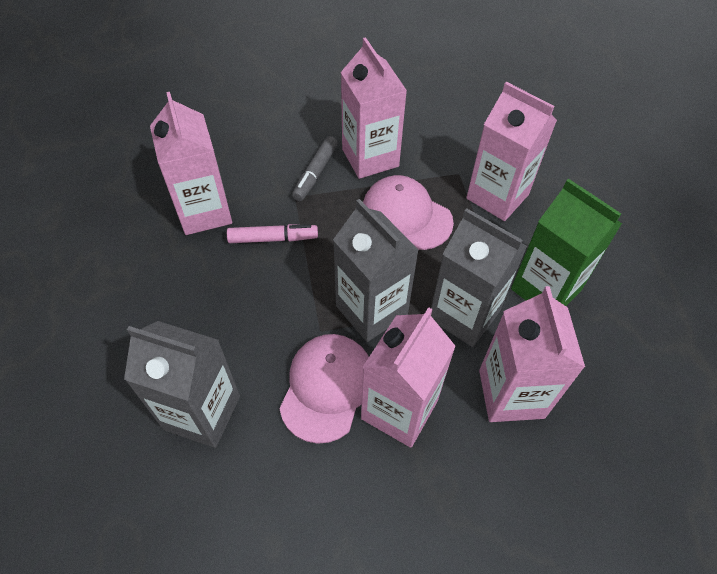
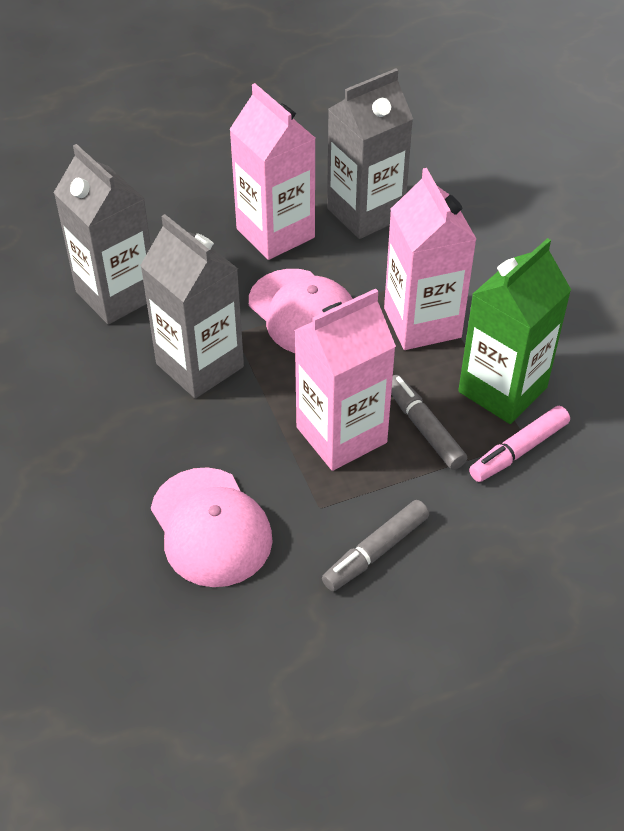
grey marker: [292,136,338,201] = 1 -> [322,500,429,591] [391,375,467,470] = 2
pink carton: [150,92,232,235] [341,37,407,179] [361,307,456,448] [466,82,557,221] [479,286,585,422] = 5 -> [229,83,315,260] [294,289,396,471] [384,168,476,350] = 3

